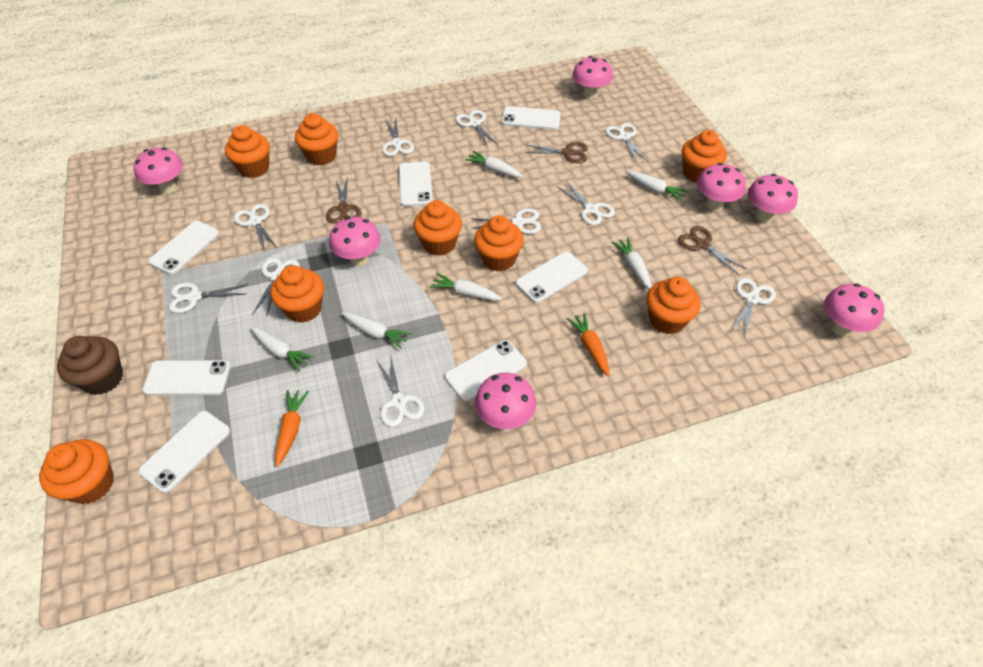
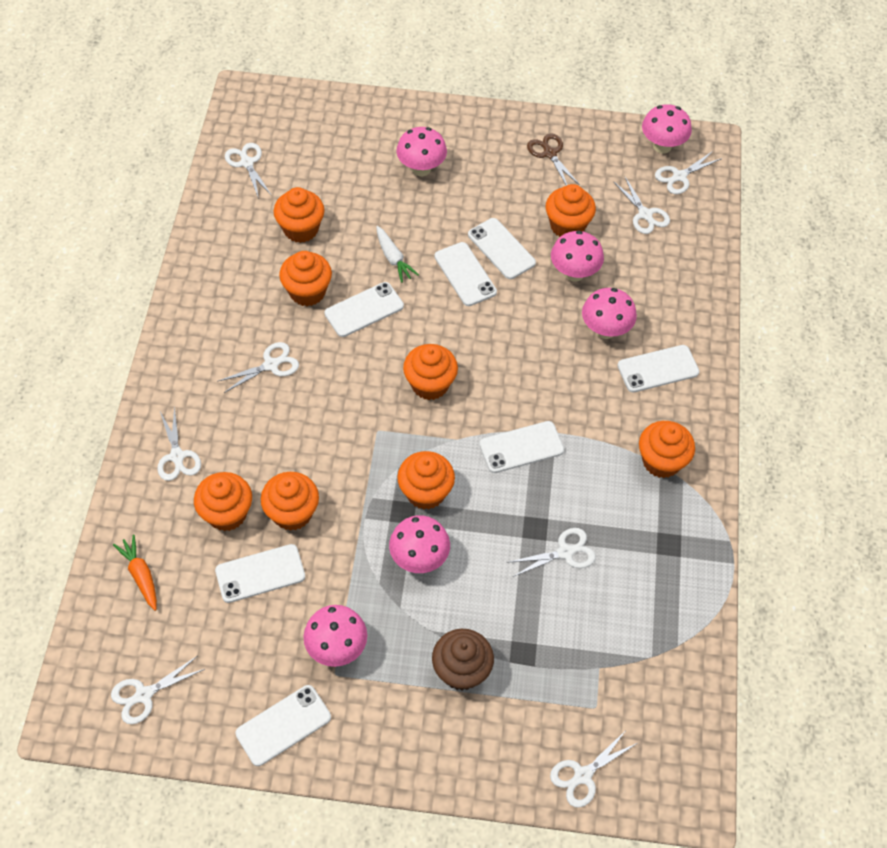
brown scissors: [326,177,361,224] [524,142,588,163] [678,226,747,275] = 3 -> [527,134,580,186] = 1
orange carrot: [275,390,309,467] [566,313,609,376] = 2 -> [113,535,157,611] = 1
pink mushroom: [134,147,183,194] [329,217,381,266] [475,373,537,429] [572,56,613,99] [697,163,746,211] [747,174,798,222] [824,283,885,336] = 7 -> [304,605,367,667] [389,515,450,573] [396,127,447,176] [551,231,604,282] [582,288,637,339] [642,104,692,154] = 6
white carrot: [251,327,314,372] [342,312,412,349] [430,273,502,301] [465,151,523,178] [612,237,651,290] [626,171,688,201] = 6 -> [376,226,419,283] = 1
white scissors: [169,283,248,313] [234,204,277,252] [253,258,300,315] [376,355,424,427] [382,119,414,156] [456,110,498,147] [471,208,541,234] [557,181,615,225] [606,123,648,162] [732,278,776,336] = 10 -> [111,656,205,724] [158,406,201,481] [217,342,299,393] [225,143,272,199] [509,528,596,577] [550,731,637,808] [613,177,670,234] [655,151,722,194] = 8

